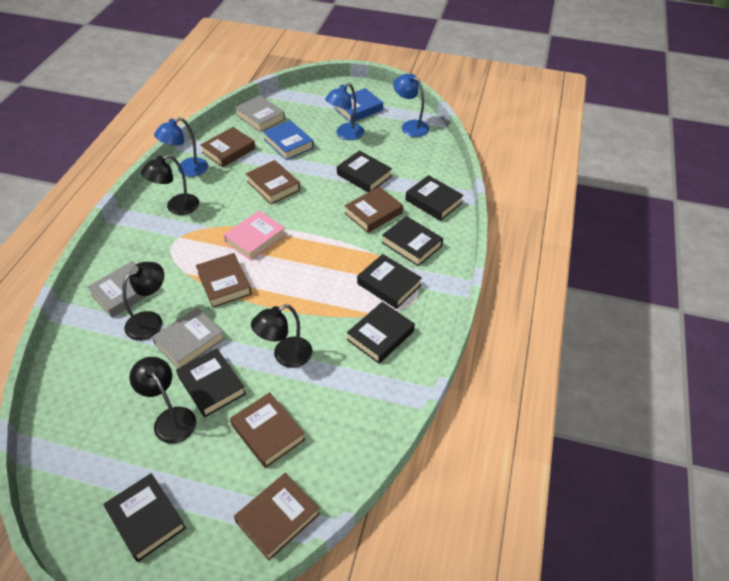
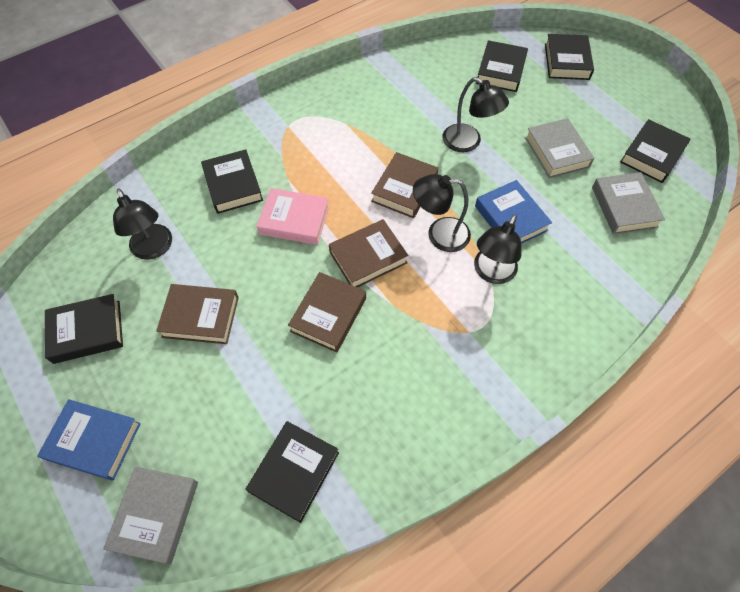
black book: [103,473,186,562] [176,348,246,417] [337,150,392,192] [347,302,415,364] [357,254,422,309] [382,216,443,266] [405,175,464,221] = 7 -> [45,294,123,364] [201,149,263,214] [245,421,339,523] [476,40,528,92] [545,34,594,80] [620,119,691,183] = 6
blue lamp: [154,117,208,177] [325,83,364,140] [393,74,429,137] = 3 -> none = 0
brown book: [196,253,252,308] [200,127,255,167] [230,392,305,468] [234,473,320,560] [246,160,300,204] [345,186,403,233] = 6 -> [156,284,239,344] [288,272,366,352] [329,219,408,288] [371,152,438,218] = 4

